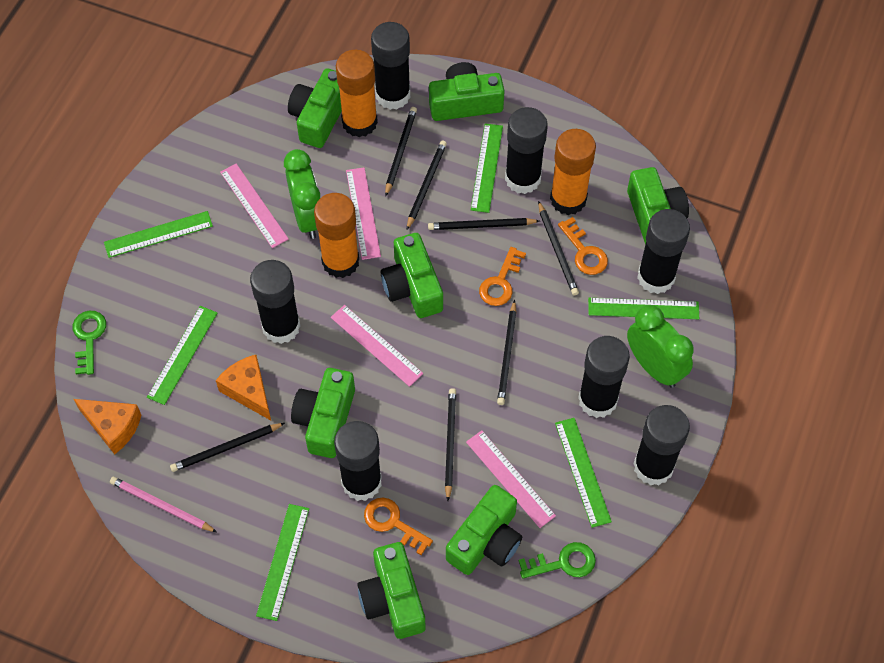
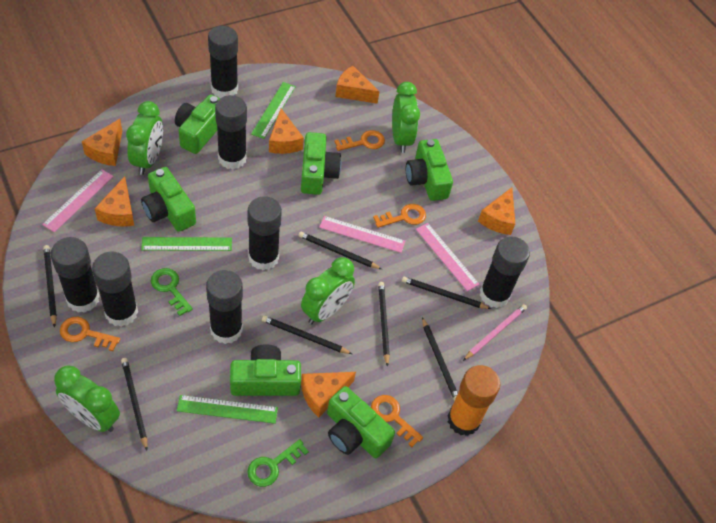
green camera: [288,68,342,148] [291,368,355,458] [358,542,426,639] [381,233,443,318] [429,62,504,121] [446,485,522,575] [627,167,689,245] = 7 -> [141,167,196,232] [175,94,220,154] [230,344,301,396] [301,132,341,195] [327,386,395,458] [406,139,453,201] = 6
green clock: [284,149,320,239] [627,305,694,388] = 2 -> [54,365,120,432] [126,101,163,175] [301,257,355,324] [392,82,420,153] = 4
green ruler: [104,211,213,258] [147,306,218,405] [256,504,309,621] [471,123,503,213] [555,418,612,528] [588,298,699,319] = 6 -> [141,237,232,251] [177,395,278,424] [251,82,296,139] = 3
orange cheese: [74,399,141,455] [216,355,271,420] = 2 -> [82,119,122,166] [95,177,134,226] [269,109,304,154] [301,372,356,417] [335,66,380,104] [478,187,515,235] = 6
orange glue stick: [314,193,359,278] [336,50,378,137] [550,129,596,215] = 3 -> [448,365,500,436] = 1
orange key: [364,498,433,555] [479,247,526,306] [558,217,608,275] = 3 -> [60,317,120,351] [334,130,385,151] [371,395,423,447] [373,204,426,228] = 4
pink ruler: [220,164,289,248] [331,305,423,387] [346,167,381,260] [466,430,556,528] = 4 -> [42,169,114,232] [319,216,405,253] [416,223,479,291] = 3

